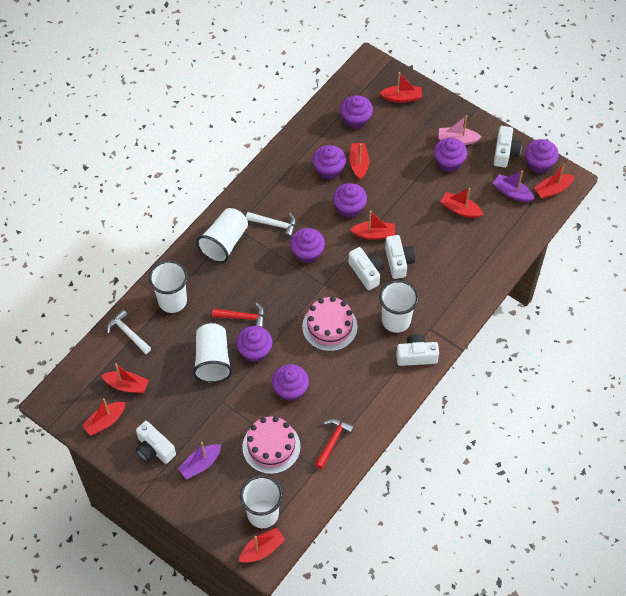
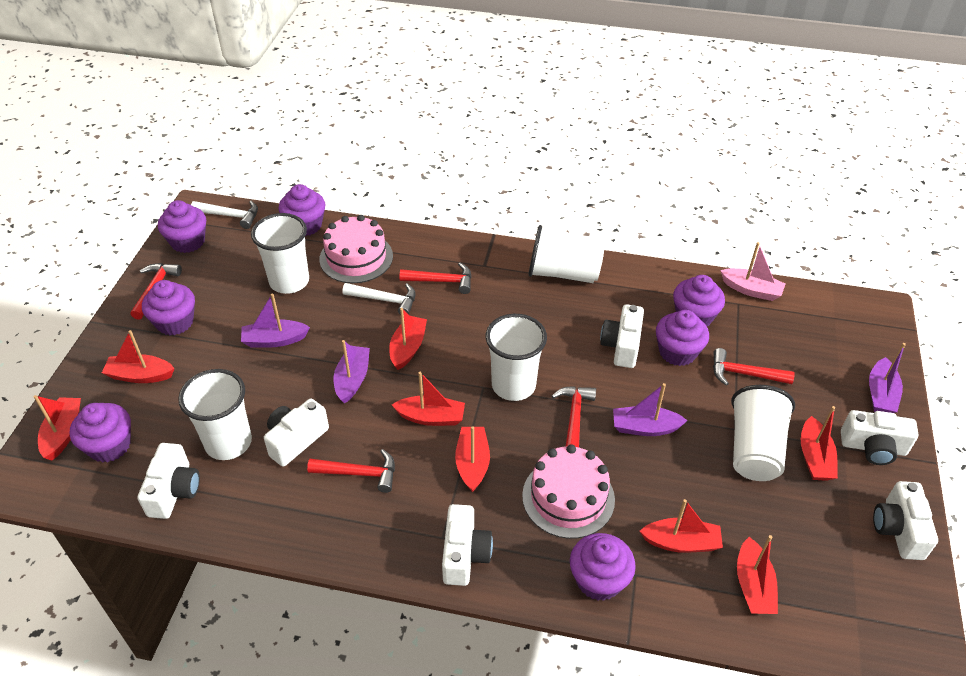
purple boat: [178,442,221,479] [493,171,534,202] = 2 -> [241,294,310,347] [334,340,370,404] [613,383,688,436] [869,343,906,413] = 4
purple cupcake: [236,326,273,363] [272,364,309,402] [290,228,325,264] [312,145,346,180] [333,183,367,218] [340,95,373,129] [434,138,467,172] [525,139,559,174] = 8 -> [70,403,131,463] [142,280,195,335] [158,200,206,253] [279,184,325,236] [570,533,636,601] [656,310,709,366] [673,275,725,326] = 7
red hammer: [212,303,265,328] [315,419,354,469] = 2 -> [130,263,182,320] [307,449,395,493] [399,263,472,294] [552,386,596,447] [713,348,795,386] = 5
white camera: [136,421,176,464] [348,247,384,290] [385,235,415,279] [396,334,439,366] [494,126,522,168] = 5 -> [137,443,200,519] [264,398,329,467] [442,504,493,586] [600,304,644,368] [841,410,919,465] [873,481,938,560] = 6

